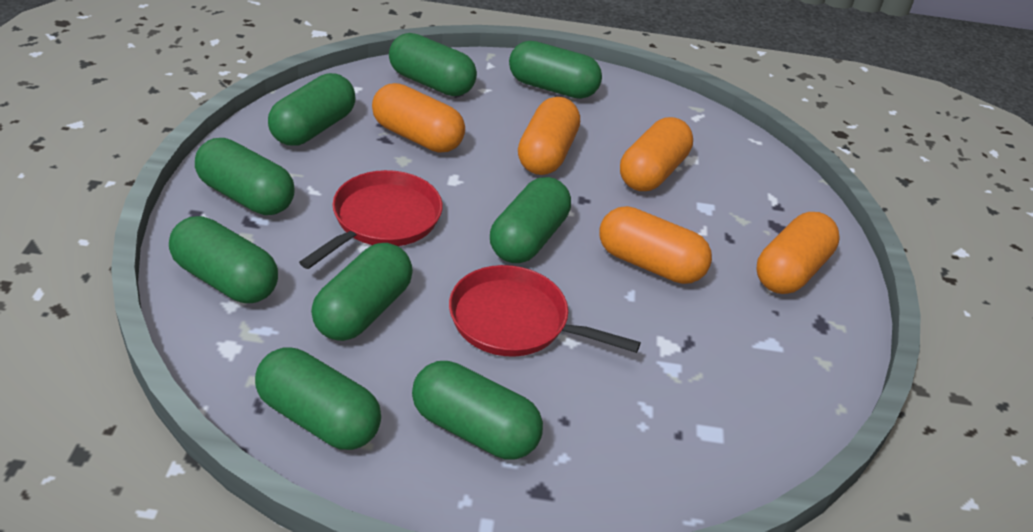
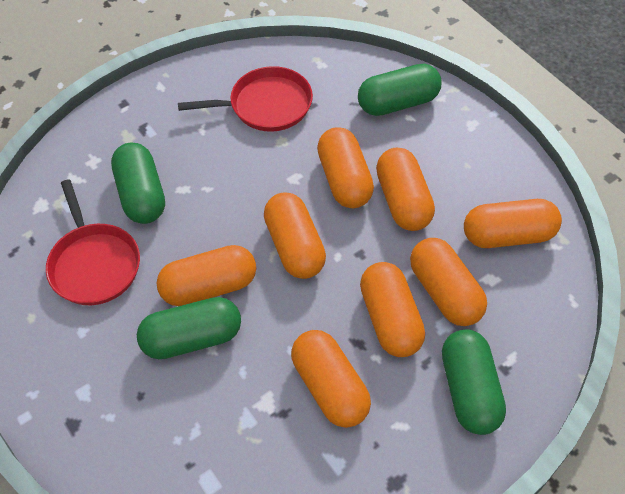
green capsule: [169,216,278,303] [195,138,295,215] [255,348,381,450] [268,73,356,146] [311,243,413,341] [389,33,477,96] [412,361,543,459] [490,177,571,263] [509,41,602,99] = 9 -> [111,143,165,224] [137,297,241,359] [358,64,442,116] [442,329,506,435] = 4
orange capsule: [372,83,465,153] [518,97,580,175] [600,206,712,284] [620,117,693,191] [757,212,840,294] = 5 -> [157,245,256,306] [264,193,326,279] [291,330,371,428] [317,127,374,208] [360,262,425,357] [376,148,435,231] [410,238,487,326] [464,199,562,248] = 8

